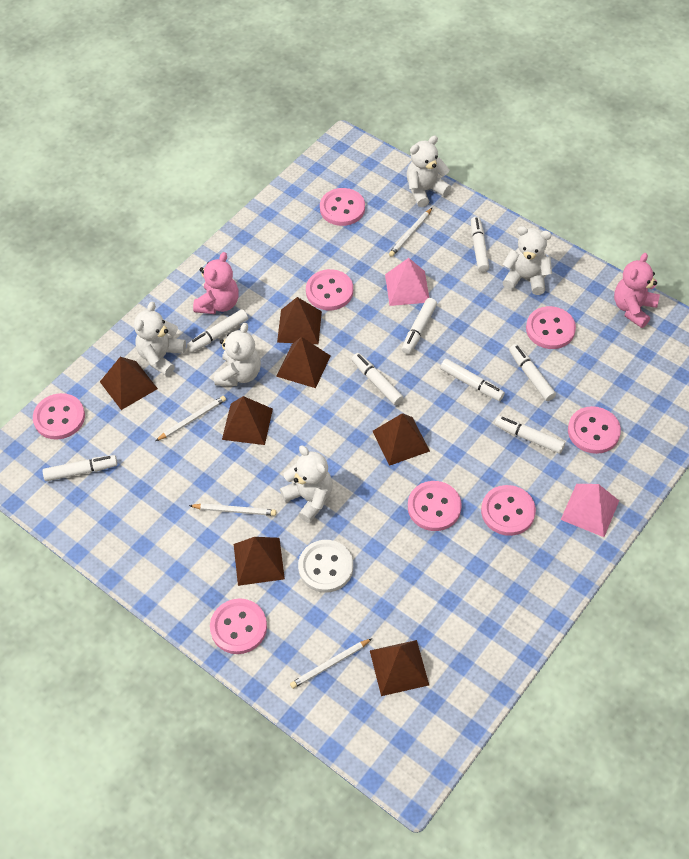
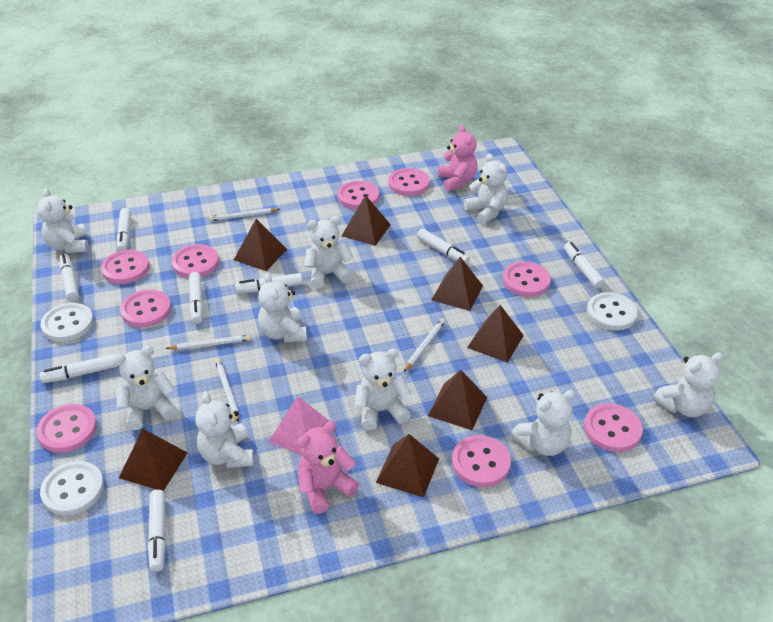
pink button: [33,393,85,440] [210,598,267,654] [306,269,353,310] [320,188,365,226] [408,481,461,531] [481,485,536,536] [526,306,576,349] [568,406,621,454] = 8 -> [37,404,97,453] [101,250,149,284] [120,290,171,327] [172,244,219,278] [337,181,379,209] [388,168,430,196] [452,435,511,487] [503,261,551,297] [584,403,643,452] = 9
pink pyramid: [385,258,429,306] [561,484,619,537] = 2 -> [269,396,330,455] = 1
white button: [298,540,353,593] = 1 -> [40,303,94,342] [40,461,104,516] [587,292,638,331] = 3
white teddy bear: [134,302,186,376] [214,323,261,386] [280,445,333,523] [407,136,451,207] [502,226,552,295] = 5 -> [37,188,89,253] [113,346,177,430] [195,391,254,468] [258,273,307,343] [305,216,353,288] [355,349,412,430] [464,154,508,224] [511,390,576,456] [653,352,723,417] = 9

